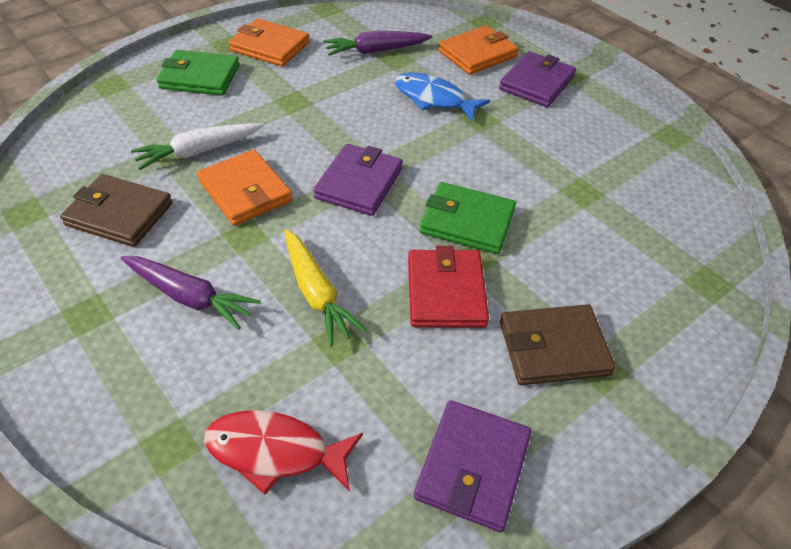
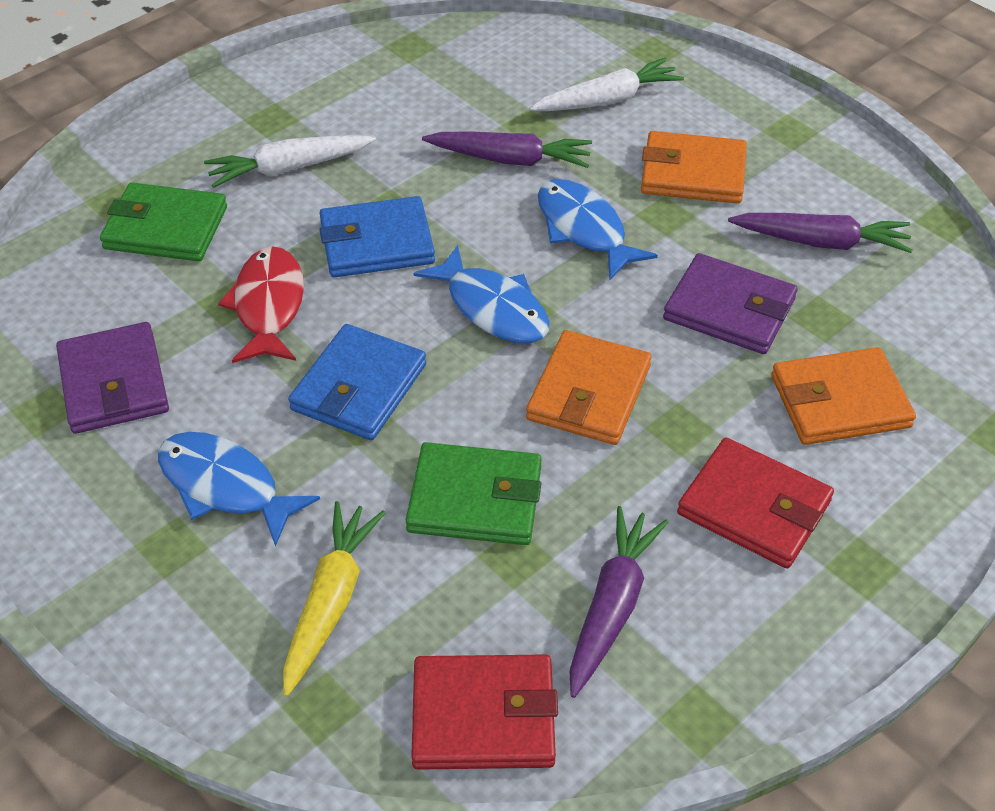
blue fish: [395,72,490,122] = 1 -> [158,432,320,547] [413,245,550,343] [538,179,658,280] = 3
blue wallet: none = 0 -> [288,324,426,440] [319,196,435,277] = 2
brown wallet: [60,174,173,247] [500,304,616,385] = 2 -> none = 0
purple carrot: [121,256,261,330] [324,31,432,56] = 2 -> [422,132,592,168] [569,506,668,698] [728,213,912,253] = 3
purple wallet: [313,144,403,216] [414,400,532,532] [499,51,576,107] = 3 -> [56,322,169,434] [663,253,798,354] = 2
red wallet: [408,246,489,328] = 1 -> [411,654,558,770] [677,438,834,568] = 2
white carrot: [131,123,263,170] = 1 -> [204,135,376,188] [529,58,684,111] = 2

